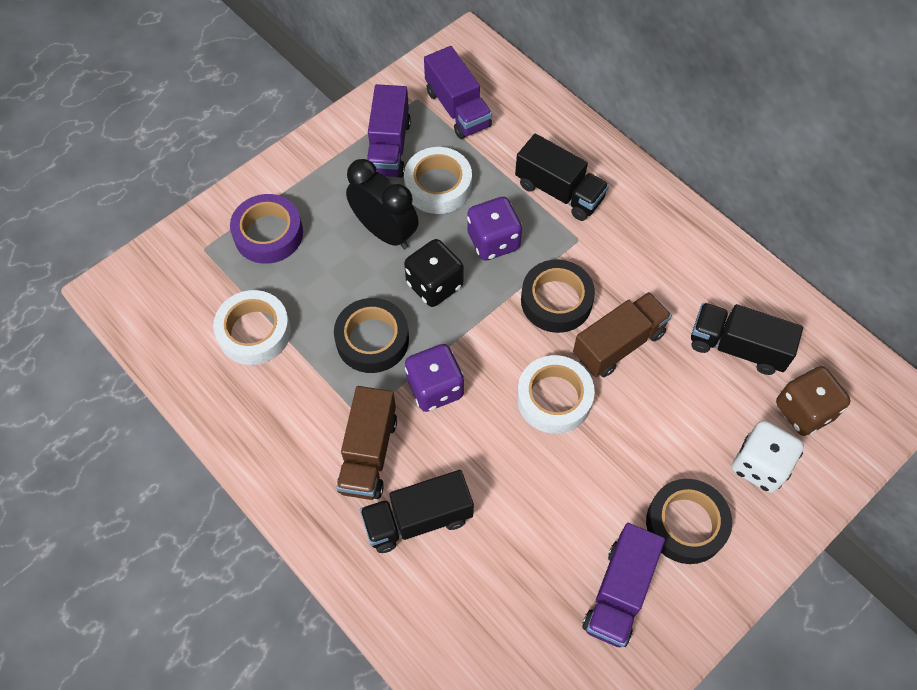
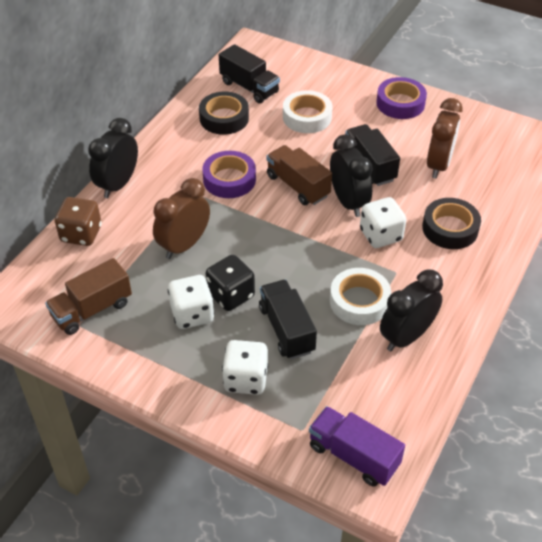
black clock: [346,159,419,249] = 1 -> [88,118,138,198] [330,134,373,217] [380,270,443,352] = 3
black tape: [334,298,409,373] [521,259,595,333] [646,479,732,564] = 3 -> [199,92,249,135] [422,198,481,249] = 2
brown clock: none = 0 -> [153,178,210,259] [427,98,463,179] = 2
purple dice: [405,344,464,412] [467,197,522,261] = 2 -> none = 0
purple tape: [230,194,303,264] = 1 -> [202,151,256,198] [376,77,427,119] = 2
purple truck: [367,84,411,178] [424,46,492,139] [582,523,665,647] = 3 -> [309,406,405,487] = 1
white dice: [732,421,804,493] = 1 -> [168,275,214,329] [222,340,268,395] [360,197,407,248] = 3
white tape: [213,290,291,365] [404,147,472,214] [517,355,595,434] = 3 -> [283,90,333,133] [330,268,391,325] = 2

